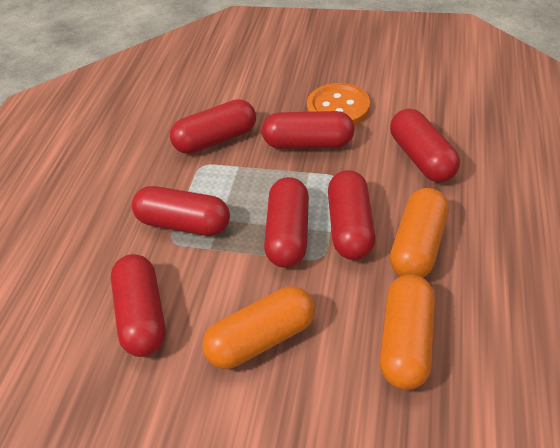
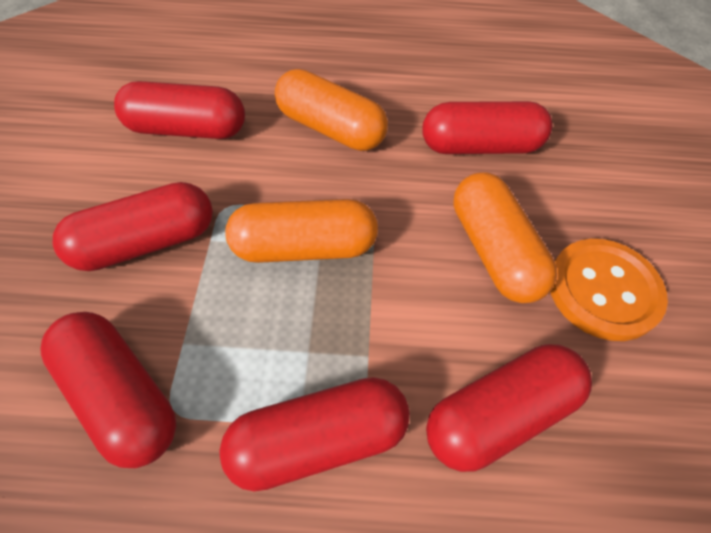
red capsule: [111,254,166,357] [132,186,230,236] [170,99,256,154] [262,111,355,149] [264,177,309,268] [328,170,376,260] [390,108,460,182] = 7 -> [40,312,176,468] [53,182,213,271] [114,81,245,139] [219,377,410,492] [422,101,552,154] [426,344,592,472] = 6

